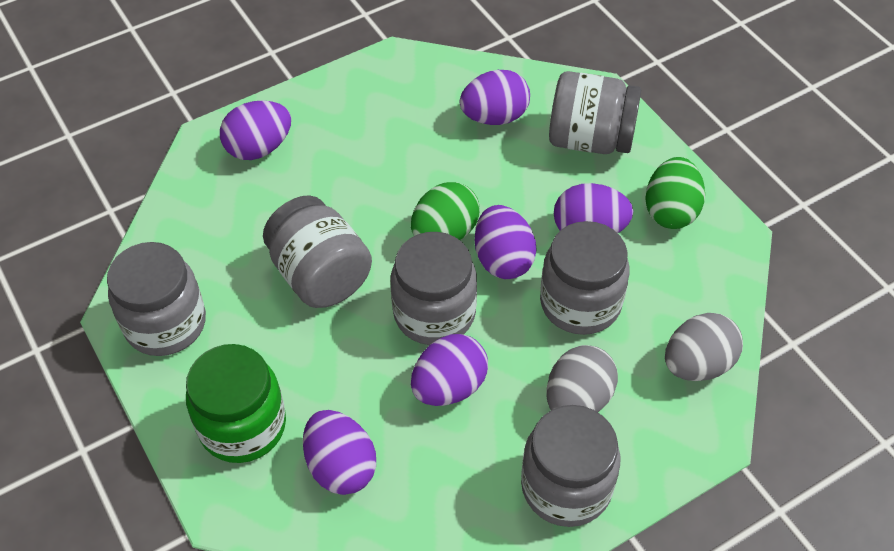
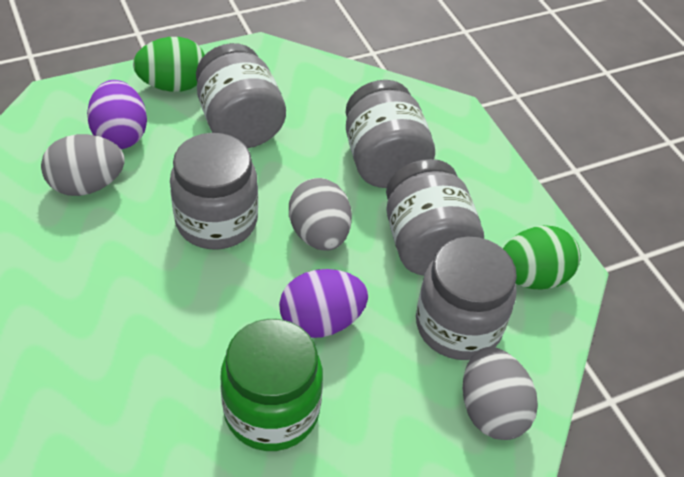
grey egg: [546,345,618,412] [665,313,743,381] = 2 -> [41,134,125,196] [289,178,352,251] [463,347,538,440] = 3
grey jar: [107,242,206,356] [263,195,372,308] [391,232,477,345] [521,405,621,527] [540,221,630,335] [549,71,641,154] = 6 -> [170,133,258,249] [196,43,286,148] [345,80,435,188] [386,159,484,276] [416,237,517,360] = 5
purple egg: [220,100,291,160] [303,410,376,495] [411,334,488,406] [460,70,530,125] [475,205,537,279] [554,183,633,233] = 6 -> [87,80,147,149] [279,269,368,338] = 2

